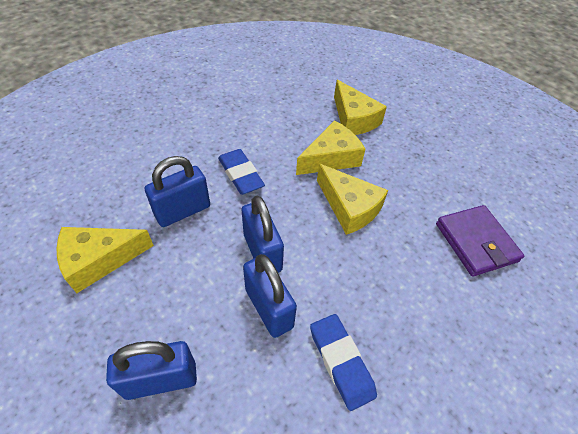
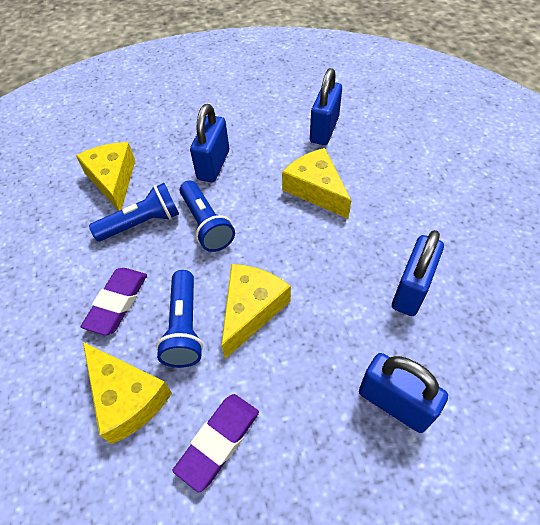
blue eraser: [218,149,265,195] [310,314,377,411] = 2 -> none = 0
blue flashlight: none = 0 -> [89,183,179,241] [156,270,203,368] [180,181,235,252] = 3
purple eraser: none = 0 -> [81,268,147,335] [173,394,259,493] = 2
purple wallet: [436,205,524,277] = 1 -> none = 0

